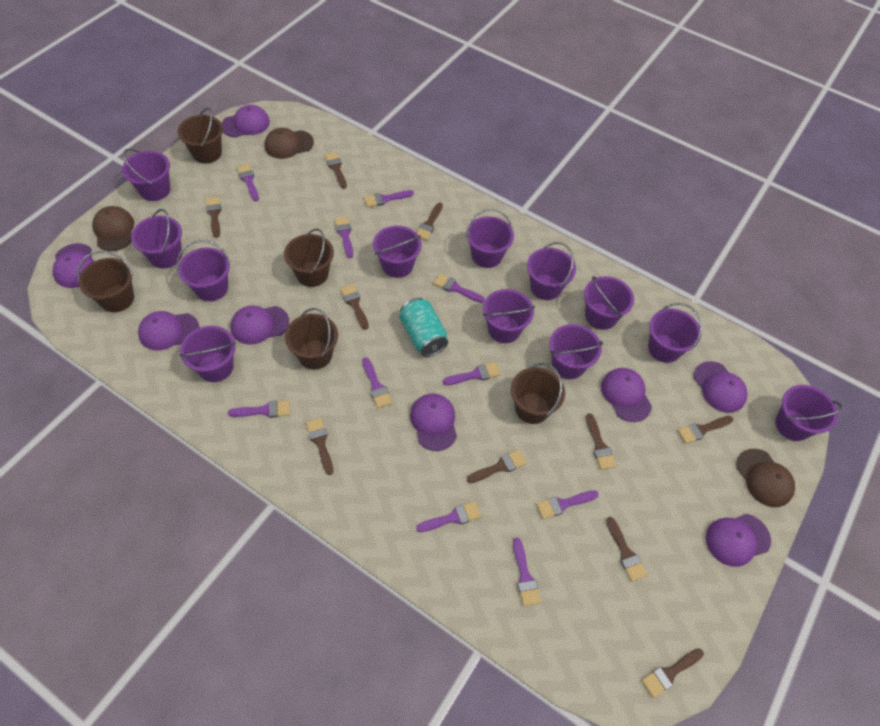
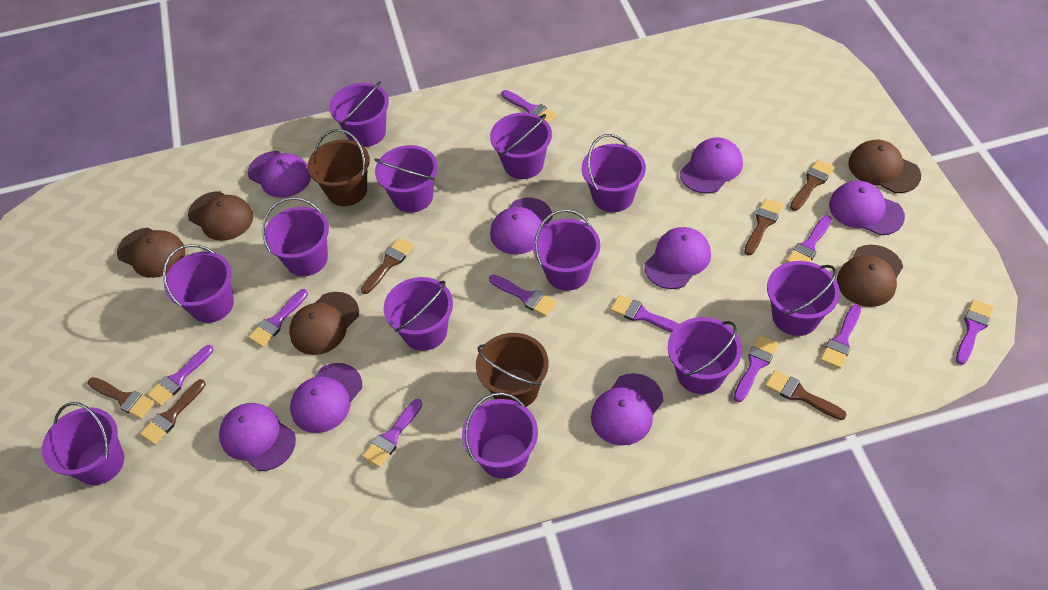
brown brush: [206,197,221,238] [306,418,333,475] [325,152,347,189] [340,284,369,330] [416,203,443,241] [467,450,527,483] [586,413,616,470] [606,517,647,582] [641,648,704,698] [678,416,733,444] = 10 -> [88,377,155,419] [140,379,206,445] [361,238,414,294] [744,198,783,255] [765,370,847,420] [790,159,835,211] = 6
brown bucket: [77,251,134,312] [177,108,223,164] [284,228,334,287] [285,308,338,369] [511,363,565,424] = 5 -> [308,129,370,206] [476,333,548,407] = 2
brown cap: [92,206,134,251] [265,128,314,159] [736,449,795,507] = 3 -> [117,228,185,278] [188,191,253,241] [289,292,359,355] [837,245,903,307] [848,140,921,193] = 5
turquoise can: [399,298,448,357] = 1 -> none = 0

